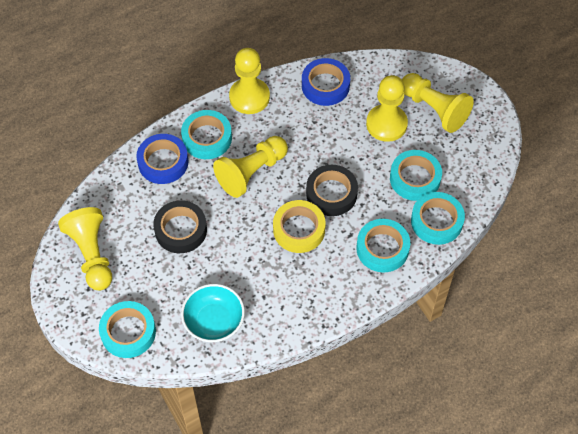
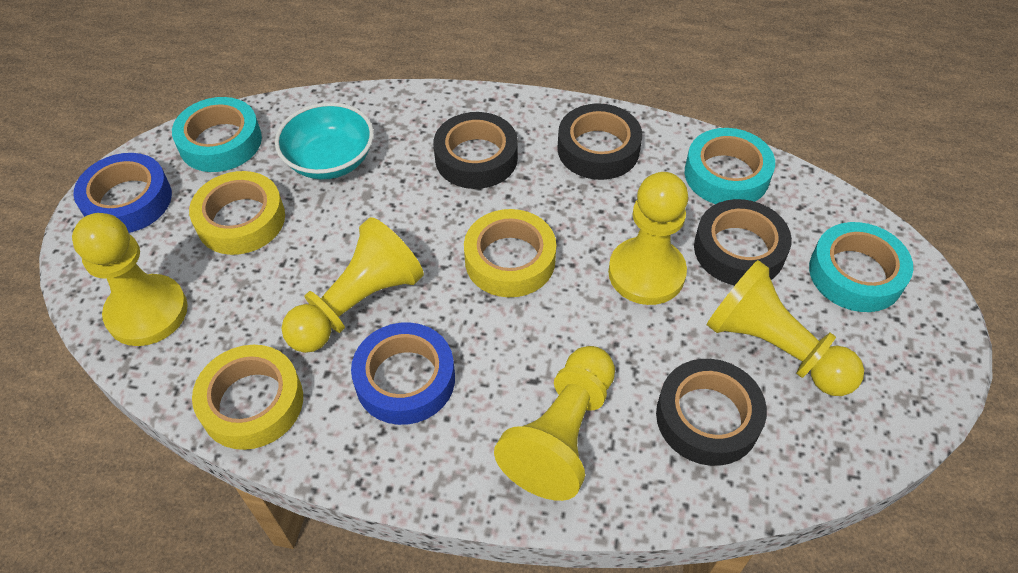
black tape: [153,200,207,253] [306,165,358,216] = 2 -> [434,112,518,189] [557,103,642,180] [656,359,767,466] [694,199,792,285] = 4
turquoise tape: [99,301,156,358] [181,110,232,159] [356,219,410,272] [390,150,442,201] [411,192,465,245] = 5 -> [172,97,262,172] [685,128,775,204] [809,222,913,312] = 3
yellow tape: [273,200,326,253] = 1 -> [189,171,285,255] [192,345,303,450] [464,209,556,297] = 3

